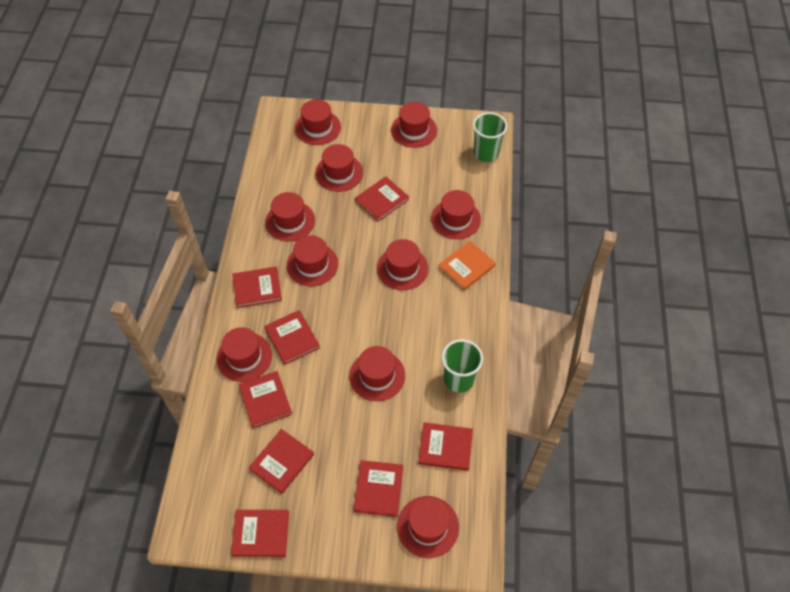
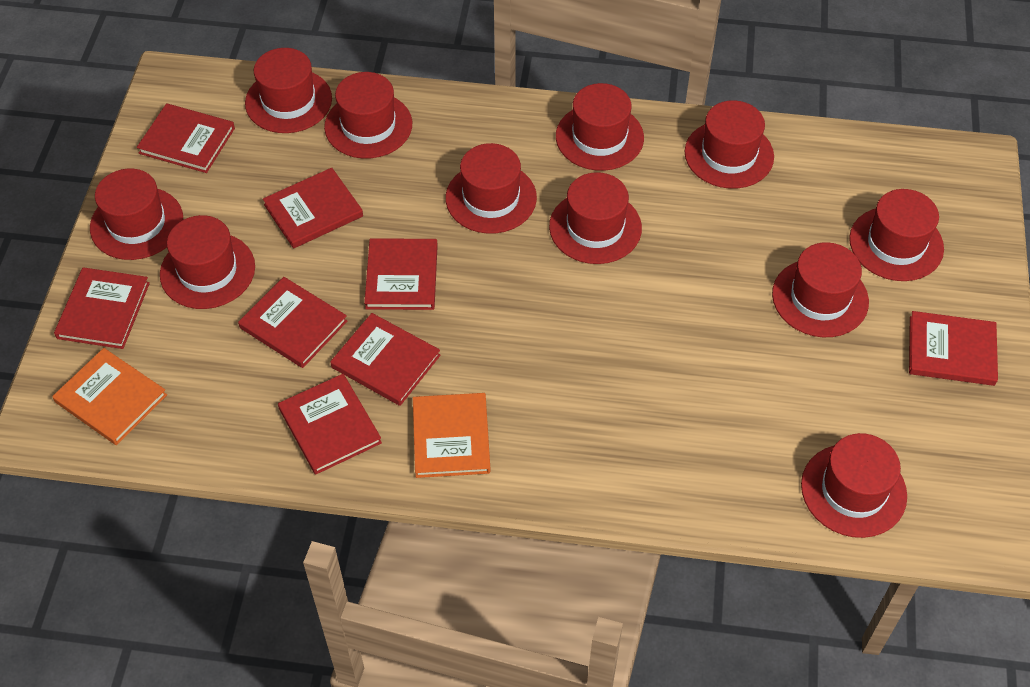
green cup: [442,339,483,393] [473,112,507,162] = 2 -> none = 0
orange book: [438,241,496,290] = 1 -> [52,348,167,445] [413,393,491,478] = 2
red hat: [217,327,272,382] [265,192,315,242] [287,235,338,286] [295,99,341,145] [315,144,363,192] [349,346,405,401] [377,239,428,290] [391,102,437,148] [397,496,459,558] [431,190,481,239] = 10 -> [90,169,183,260] [160,215,255,309] [245,48,332,133] [324,72,412,159] [446,143,537,234] [549,172,642,264] [556,83,644,171] [684,100,774,189] [772,242,869,337] [801,433,907,538] [849,189,944,281] = 11

